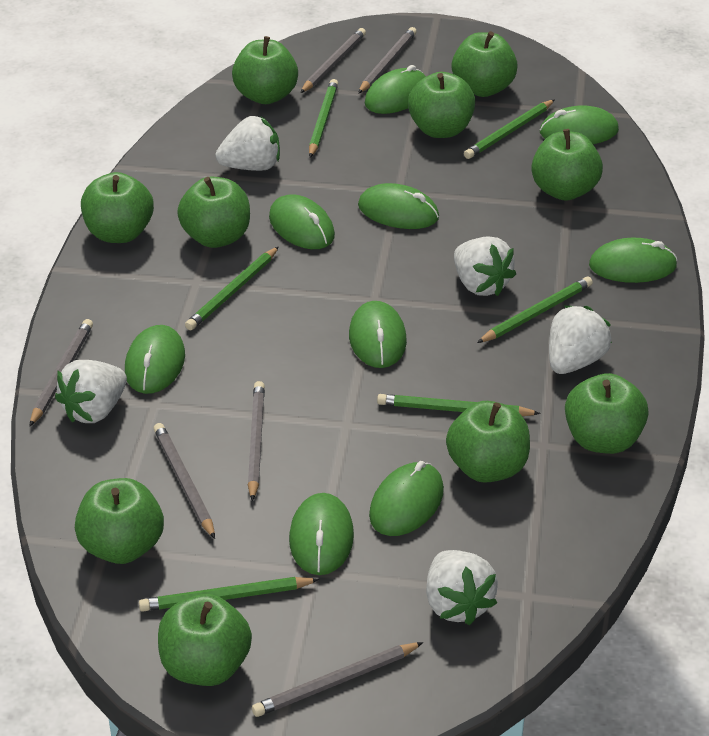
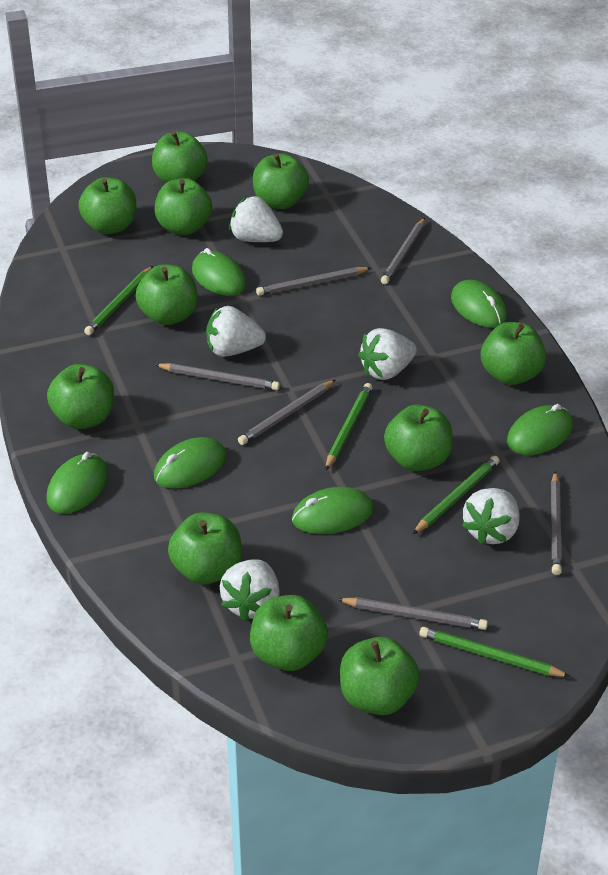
green apple: [75,478,164,564] [81,172,154,243] [158,594,252,686] [177,177,250,248] [232,36,298,104] [408,72,475,138] [446,401,530,483] [452,31,518,97] [531,129,603,201] [565,373,649,454] = 10 -> [47,364,114,429] [79,177,136,234] [136,264,198,325] [152,131,208,183] [155,178,212,235] [168,512,242,584] [250,595,328,671] [253,153,309,209] [340,637,420,715] [384,404,453,471] [481,322,546,385] = 11
green mouse: [125,325,185,394] [269,194,335,249] [289,493,354,575] [349,301,407,368] [358,183,439,229] [365,65,426,114] [369,461,444,536] [540,105,619,144] [589,238,677,283] = 9 -> [46,452,108,514] [154,437,226,488] [192,248,246,296] [292,487,373,534] [451,280,507,328] [507,404,573,455] = 6
green pencil: [139,577,320,612] [185,247,279,330] [309,79,338,158] [377,394,541,416] [464,100,554,159] [477,276,593,343] = 6 -> [84,266,153,335] [325,383,373,470] [413,456,500,534] [419,627,571,677] = 4

